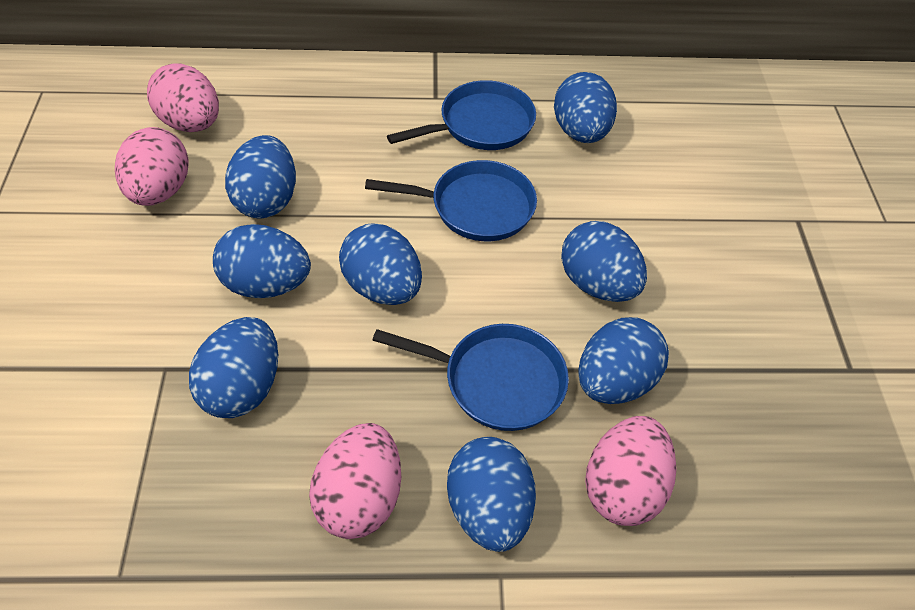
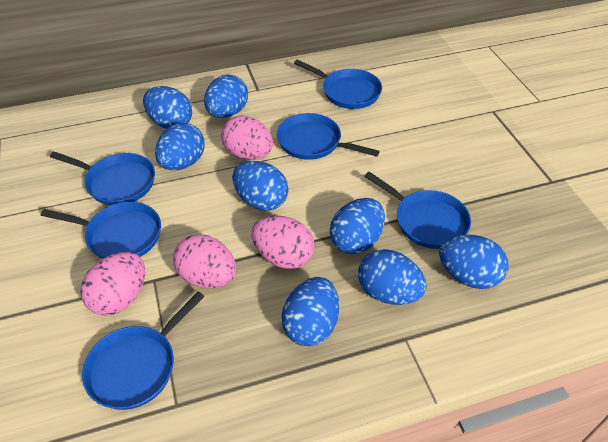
blue pan: [365,160,537,241] [372,324,569,431] [387,80,536,150] = 3 -> [41,202,161,259] [50,151,155,205] [82,291,205,410] [277,113,380,160] [294,60,382,109] [364,172,471,249] = 6

